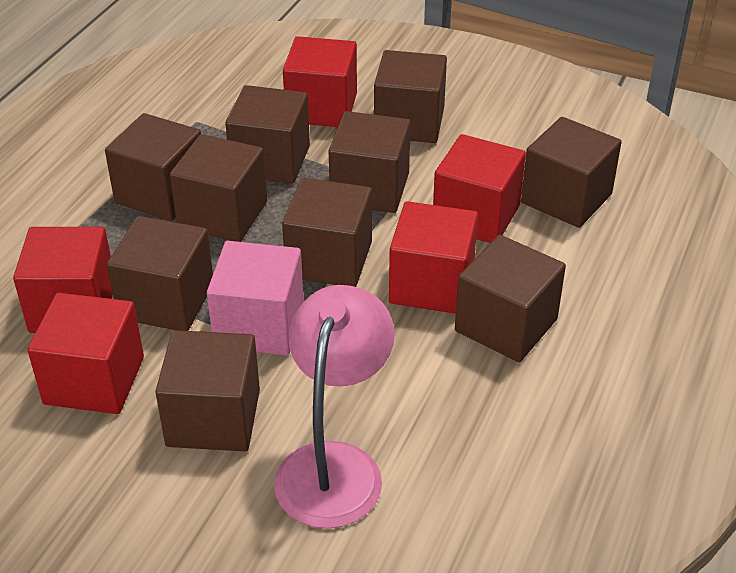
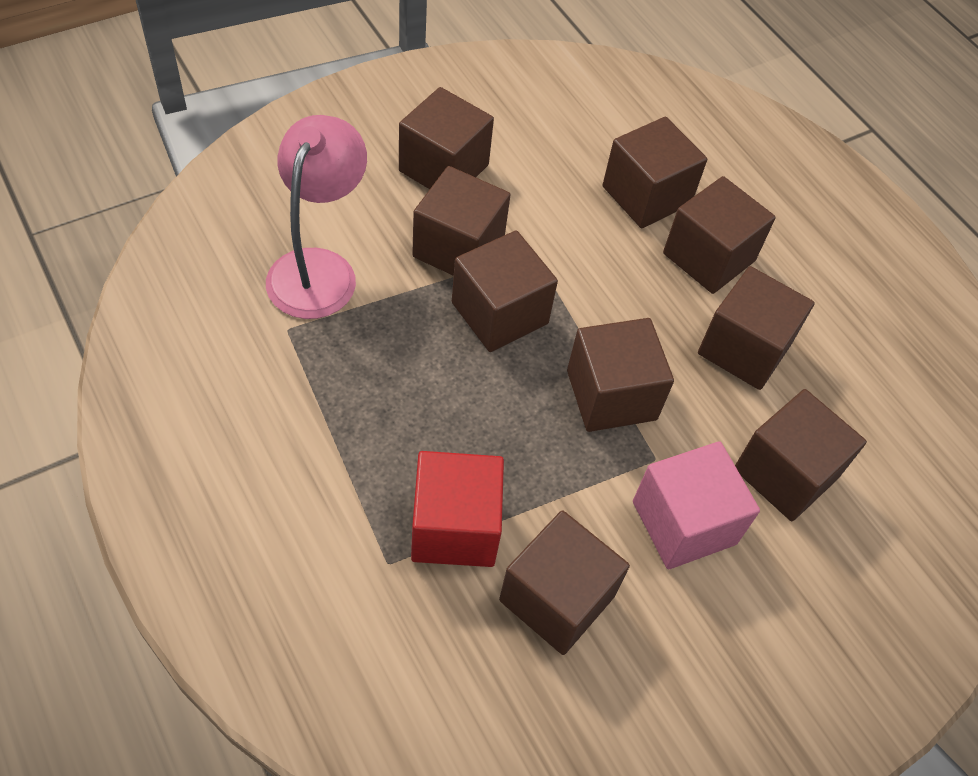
brown cube: [105,113,201,221] [107,216,213,331] [155,330,260,451] [170,134,267,242] [225,85,310,184] [282,178,372,287] [328,111,411,213] [374,50,447,143] [455,235,566,362] [521,117,622,228] = 10 -> [399,87,494,189] [412,166,510,276] [452,231,558,352] [499,510,630,655] [567,318,674,432] [603,117,707,228] [663,176,776,294] [698,266,815,390] [735,389,867,521] = 9
red cube: [13,227,113,333] [27,293,144,414] [283,36,357,127] [389,201,478,314] [433,134,526,243] = 5 -> [411,451,504,567] = 1

